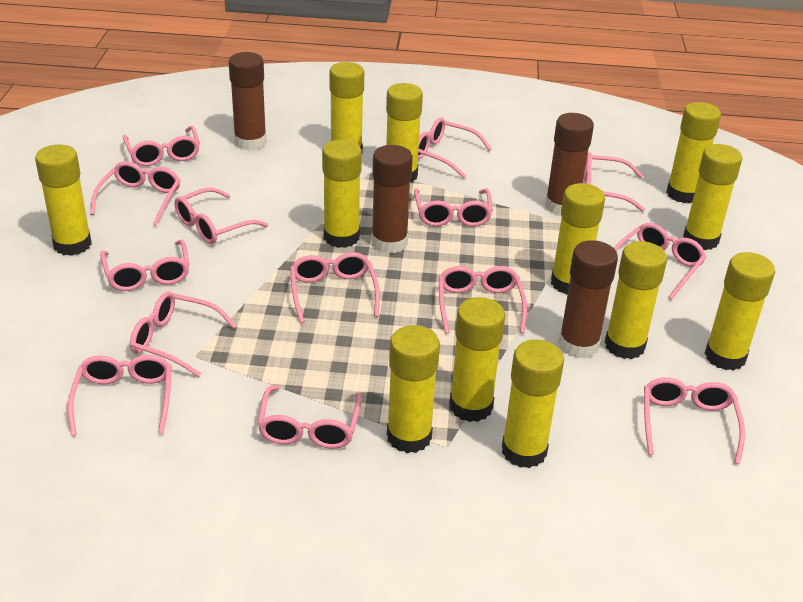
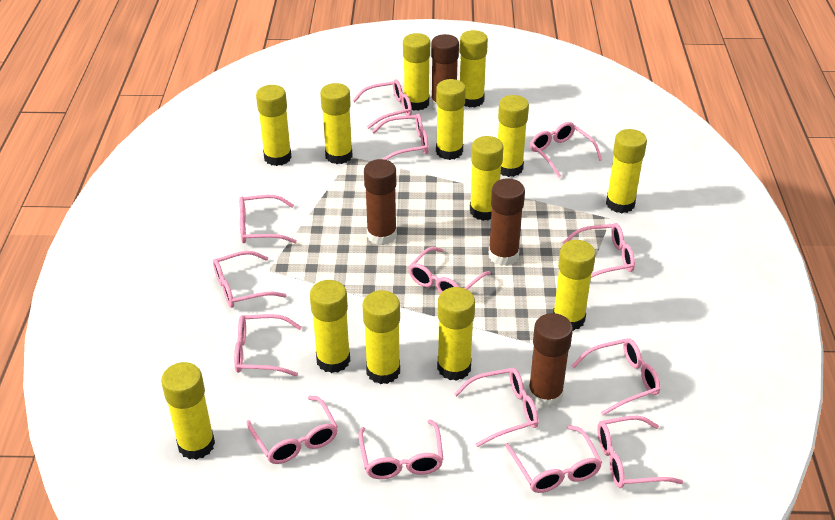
yellow glue stick: [35,144,92,256] [322,139,362,248] [329,62,364,154] [386,83,423,182] [387,325,440,453] [449,297,505,422] [502,339,564,468] [551,183,605,294] [604,241,667,359] [666,102,721,203] [683,144,742,250] [704,252,775,371] = 12 -> [161,362,215,460] [256,85,292,166] [310,280,350,373] [320,83,353,164] [362,290,400,384] [403,33,430,111] [436,79,466,160] [437,287,475,381] [460,30,488,107] [470,136,504,221] [498,95,529,177] [553,240,596,331] [606,129,647,213] = 13

